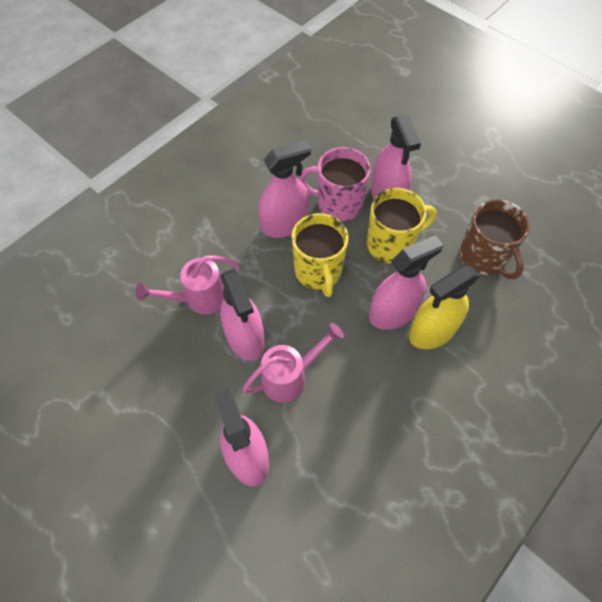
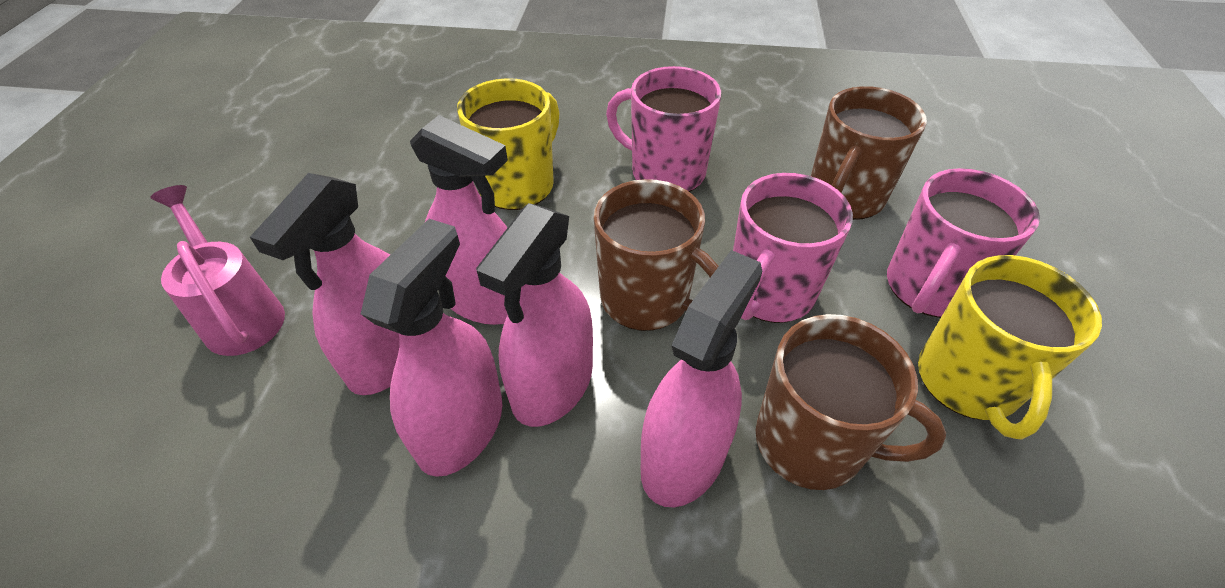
brown mug: [459,199,530,279] = 1 -> [594,179,719,331] [756,314,946,490] [811,86,927,220] = 3
pink mug: [299,147,371,222] = 1 -> [606,66,721,192] [733,173,853,323] [887,168,1040,318] = 3
pink watering can: [136,255,240,315] [242,323,344,402] = 2 -> [150,185,285,356] = 1
yellow spray bottle: [409,265,480,349] = 1 -> none = 0

